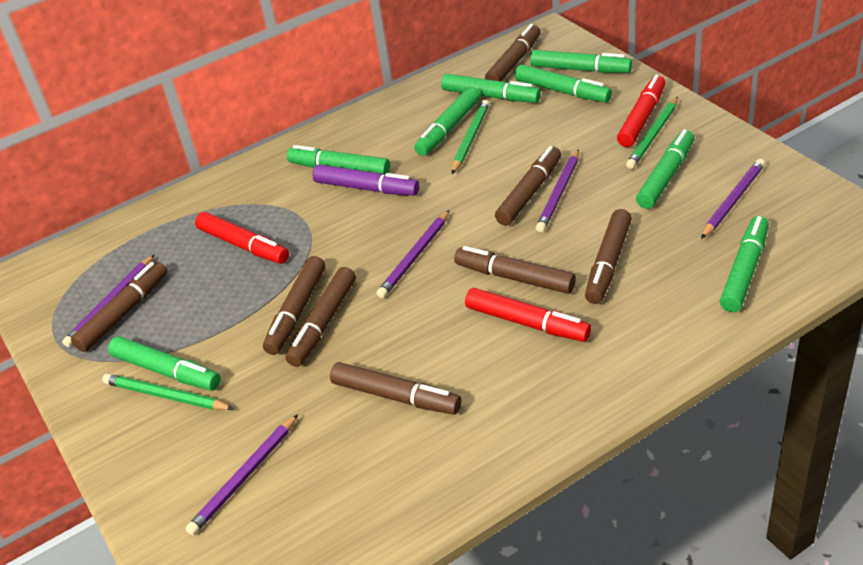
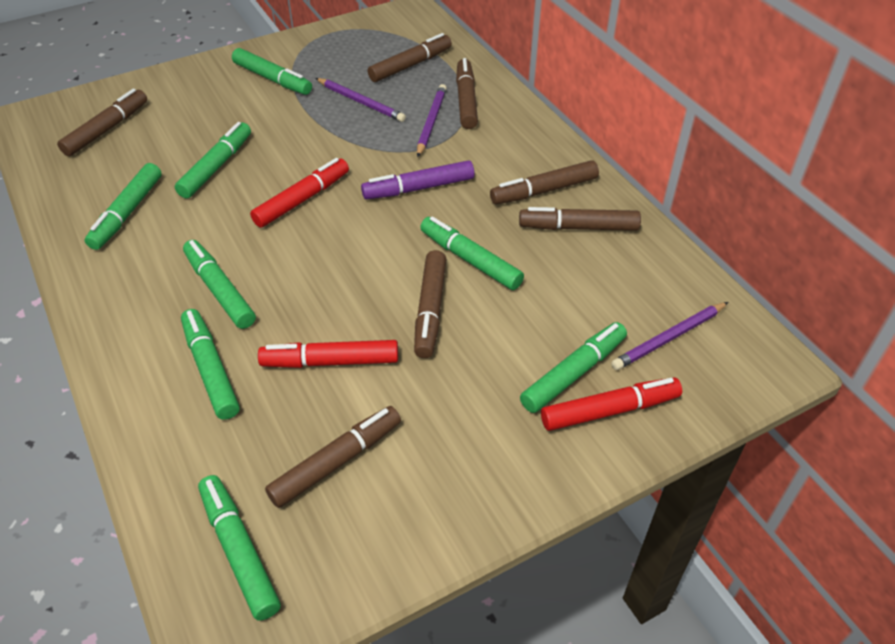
brown marker: [71,261,167,352] [263,256,326,355] [286,267,356,367] [330,362,461,415] [454,246,576,294] [485,24,541,81] [495,146,561,226] [585,209,632,304] = 8 -> [57,89,147,157] [265,406,401,508] [368,33,452,82] [414,250,447,358] [456,58,478,129] [490,160,599,204] [519,207,641,231] = 7
green pencil: [102,374,234,410] [452,100,490,174] [626,97,678,169] = 3 -> none = 0
purple pencil: [62,254,155,347] [185,414,298,535] [376,210,450,298] [536,149,579,232] [701,159,765,239] = 5 -> [316,78,406,122] [417,84,447,157] [611,302,728,370] = 3

